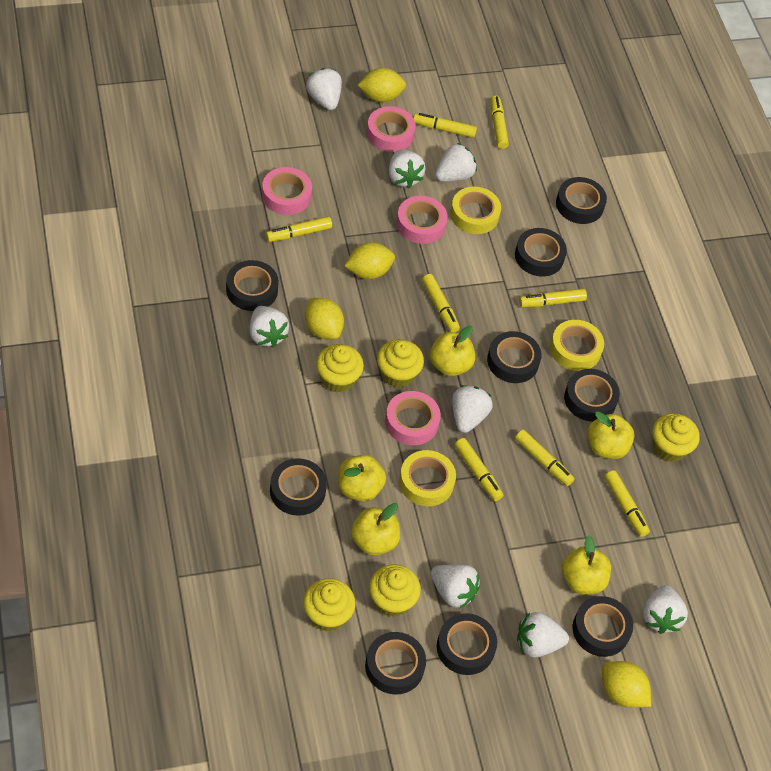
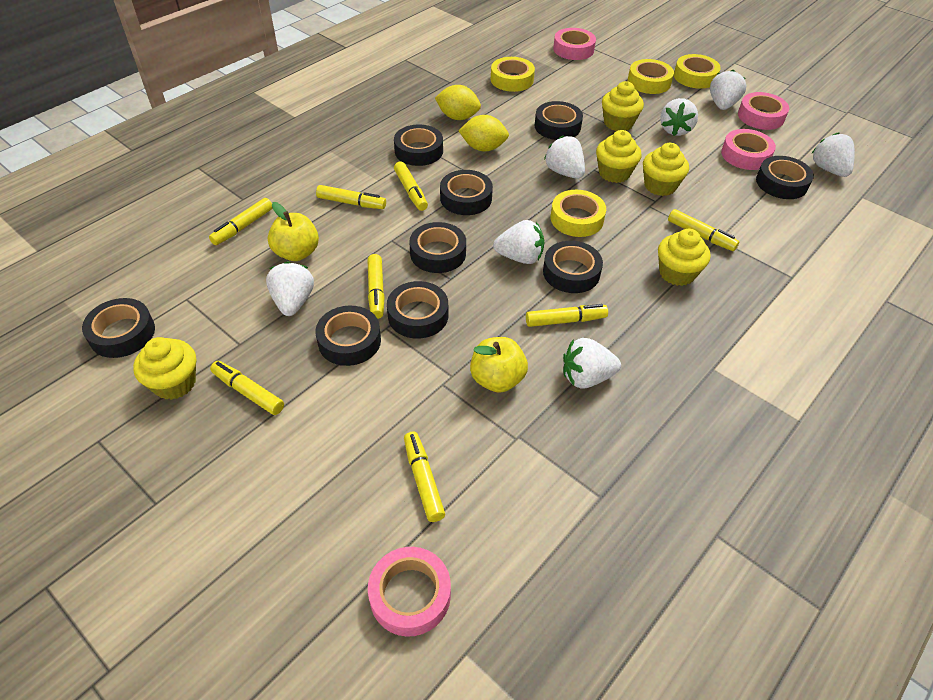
white strawberry: [249,306,289,348] [306,68,342,110] [389,150,425,189] [431,564,480,609] [435,143,477,182] [452,385,493,433] [517,612,569,658] [643,585,688,634] = 8 -> [266,261,314,316] [493,220,544,264] [544,136,585,179] [563,338,621,389] [660,98,698,136] [710,70,747,110] [811,133,855,177] = 7
yellow apple: [338,455,386,502] [351,503,400,556] [430,326,475,376] [562,535,611,594] [587,411,635,459] = 5 -> [268,202,319,261] [470,337,528,393] = 2
yellow lemon: [305,298,344,340] [344,242,395,279] [358,68,406,102] [602,661,651,708] = 4 -> [435,85,481,120] [459,115,509,151] = 2
yellow tape: [399,450,456,506] [450,187,501,234] [550,320,604,371] = 3 -> [491,57,535,92] [551,190,606,237] [628,59,674,94] [674,54,721,89] = 4

